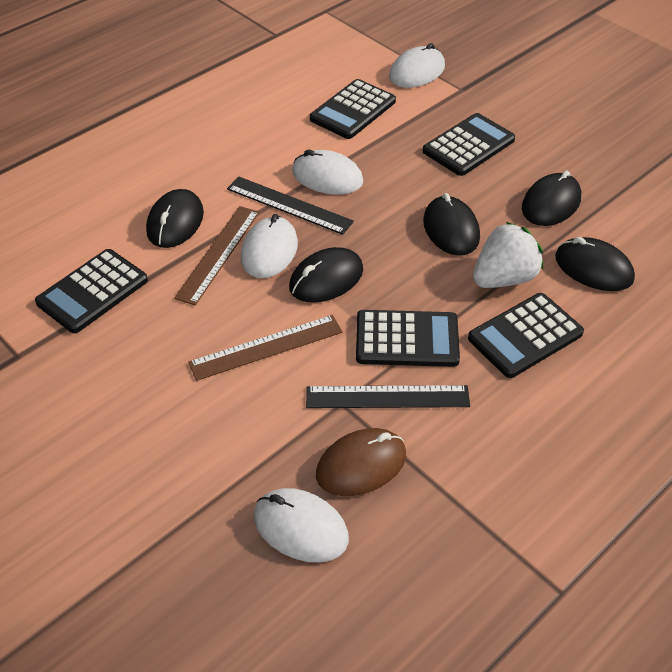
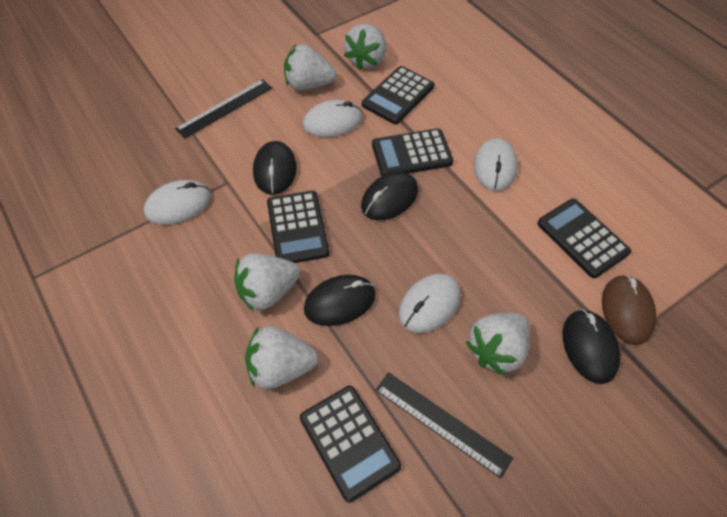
black mouse: [146,189,204,248] [289,247,363,303] [423,193,480,256] [522,170,581,226] [555,237,635,291] = 5 -> [253,141,297,195] [304,275,376,326] [361,172,418,220] [563,309,621,384] = 4
brown ruler: [174,206,259,306] [188,315,342,381] = 2 -> none = 0
white strawberry: [473,222,543,288] = 1 -> [234,253,300,312] [245,326,318,389] [284,44,336,90] [344,24,386,70] [466,313,530,376] = 5

